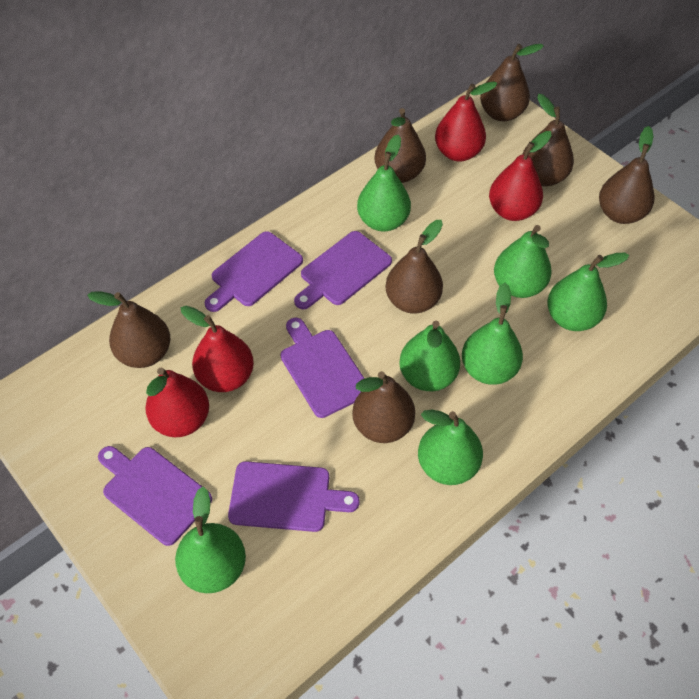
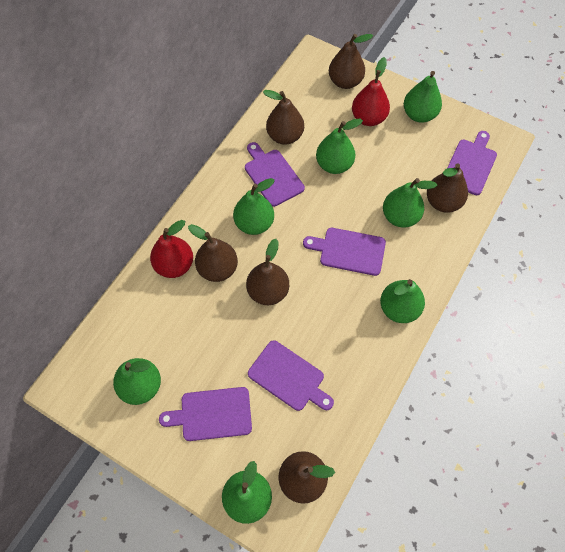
brown pear: [87,291,170,368] [352,371,415,443] [374,108,426,183] [386,220,443,314] [480,44,544,121] [522,94,574,186] [599,126,654,224] = 7 -> [188,224,238,282] [246,239,289,305] [263,90,304,145] [279,451,335,504] [329,34,373,89] [427,163,468,212] = 6
red pear: [145,368,209,437] [181,306,254,392] [435,81,498,161] [489,131,552,221] = 4 -> [150,220,193,278] [352,57,390,126] = 2

